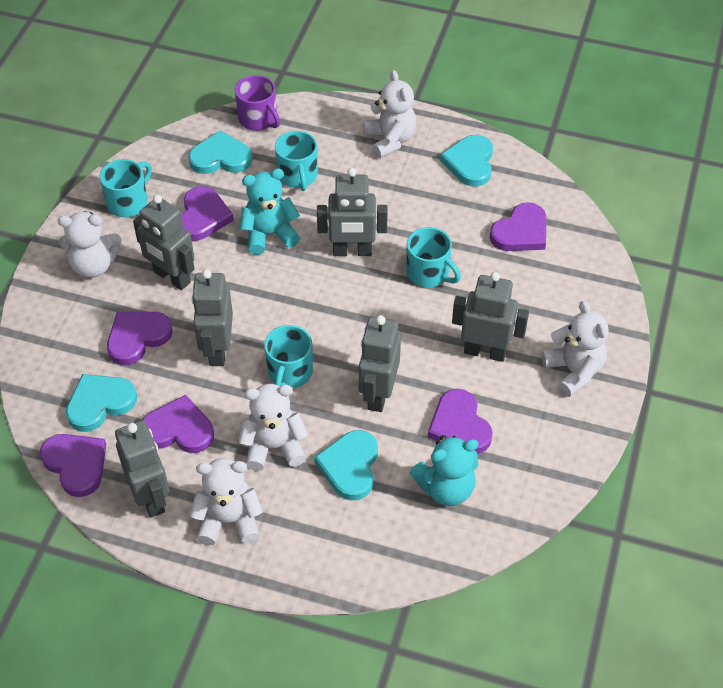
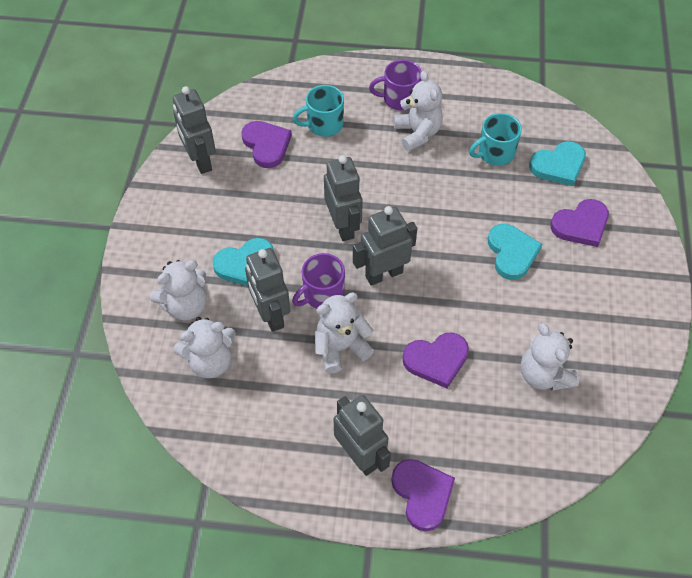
grey robot: [115,420,170,518] [133,195,195,290] [192,269,233,366] [317,168,388,256] [359,315,401,412] [452,272,529,362] = 6 -> [173,86,216,174] [245,248,290,332] [324,155,363,241] [334,395,391,476] [353,206,417,286] = 5
purple heart: [40,434,106,497] [107,312,173,365] [142,395,214,453] [181,186,234,241] [428,389,493,454] [490,202,546,251] = 6 -> [241,121,292,168] [391,459,455,531] [402,332,469,388] [550,199,609,247] = 4
purple mug: [235,75,280,131] = 1 -> [292,253,345,308] [369,60,422,111] = 2
turquoise heart: [66,374,137,432] [188,130,252,174] [314,430,378,500] [440,135,493,187] = 4 -> [212,238,274,286] [488,224,542,280] [529,141,586,186] = 3
turquoise mug: [100,159,152,217] [264,325,313,388] [275,131,318,191] [406,227,461,287] = 4 -> [293,85,344,137] [469,113,522,166] = 2
turquoise teddy bear: [240,168,300,255] [410,435,478,506] = 2 -> none = 0

